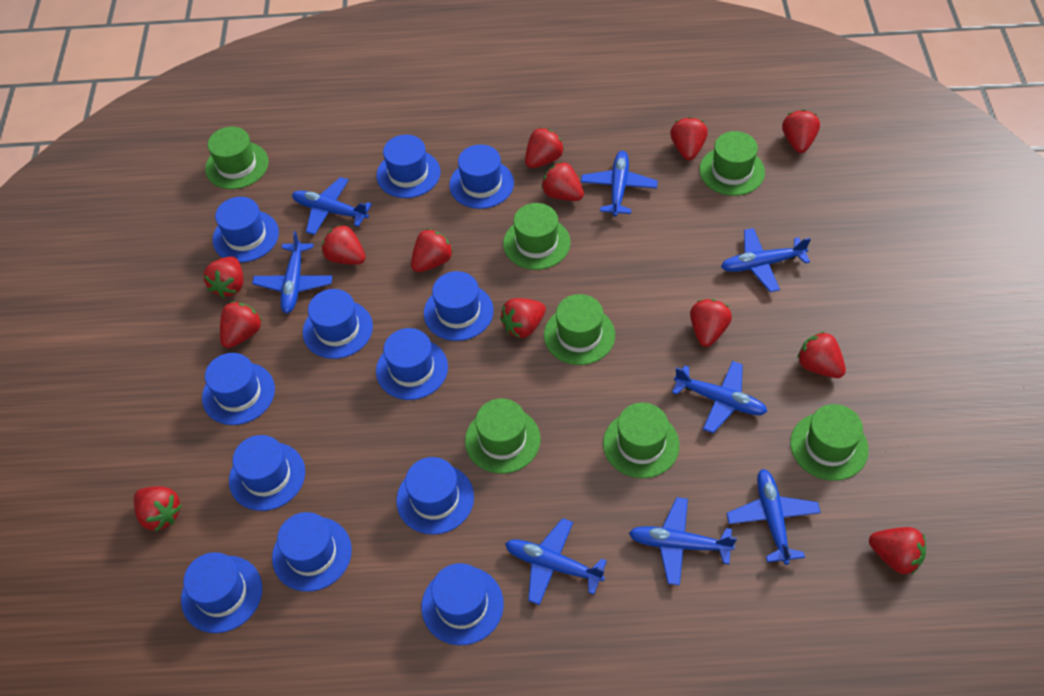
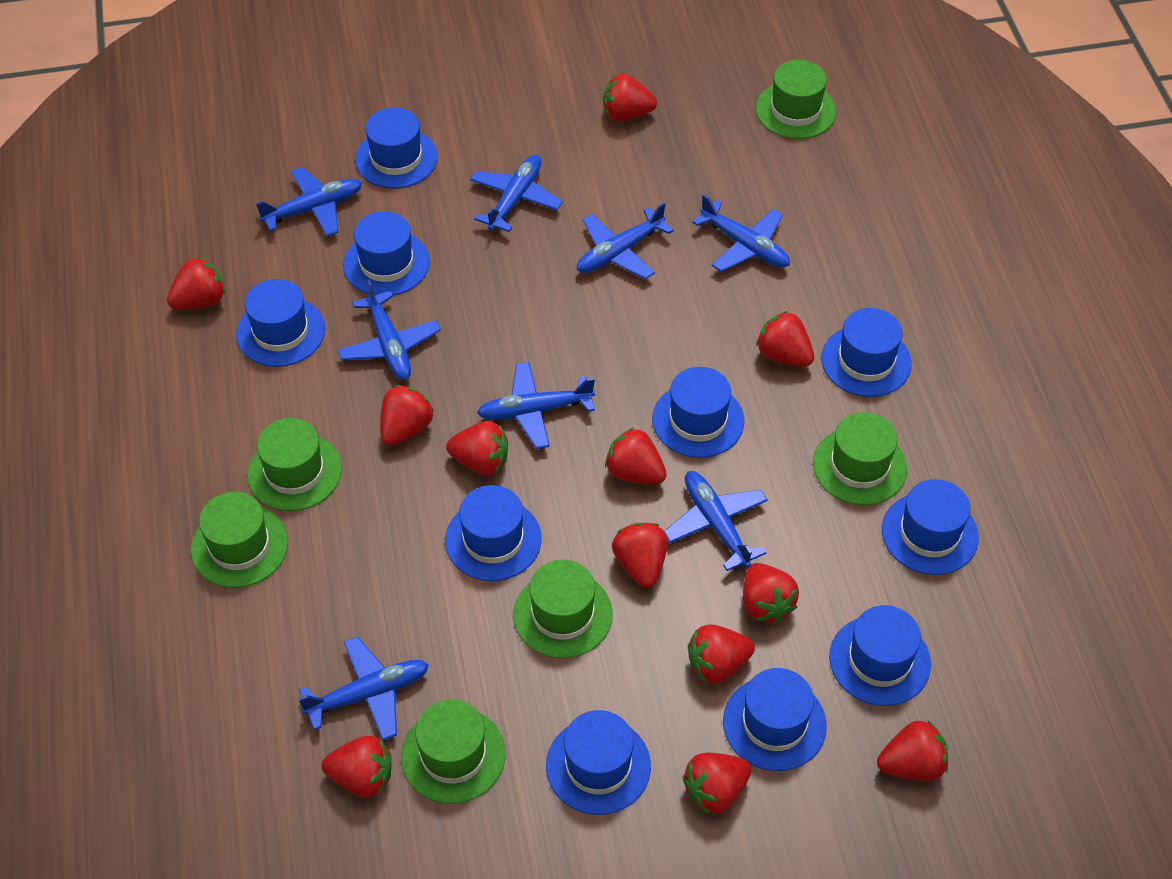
blue hat: [181,552,262,633] [202,353,275,425] [213,197,279,262] [229,435,305,511] [272,512,352,592] [302,289,373,359] [376,135,441,198] [376,328,448,400] [396,457,474,535] [421,563,504,645] [424,271,494,341] [449,144,514,209] = 12 -> [236,279,325,367] [343,211,430,296] [355,107,438,188] [445,485,541,581] [546,710,651,815] [652,367,744,458] [723,668,827,771] [821,308,912,397] [829,605,931,706] [882,479,979,575] = 10
green hat: [205,127,269,189] [465,399,540,474] [503,203,571,270] [544,294,615,365] [603,403,680,478] [699,131,765,196] [790,404,869,481] = 7 -> [191,492,288,588] [247,418,342,511] [401,700,506,804] [513,559,613,658] [756,60,836,139] [813,412,907,505] = 6
red strawberry: [134,486,182,532] [204,257,243,298] [220,302,262,348] [322,225,366,265] [411,229,453,272] [500,298,546,338] [525,127,564,168] [541,161,584,201] [670,117,708,160] [690,299,732,347] [782,110,820,153] [797,331,846,378] [869,527,926,575] = 13 -> [167,257,225,310] [322,736,392,798] [380,385,434,446] [446,421,508,476] [603,74,657,121] [605,428,667,484] [612,523,668,588] [683,753,752,815] [688,624,755,683] [743,563,799,623] [756,311,814,367] [877,720,948,781] = 12

